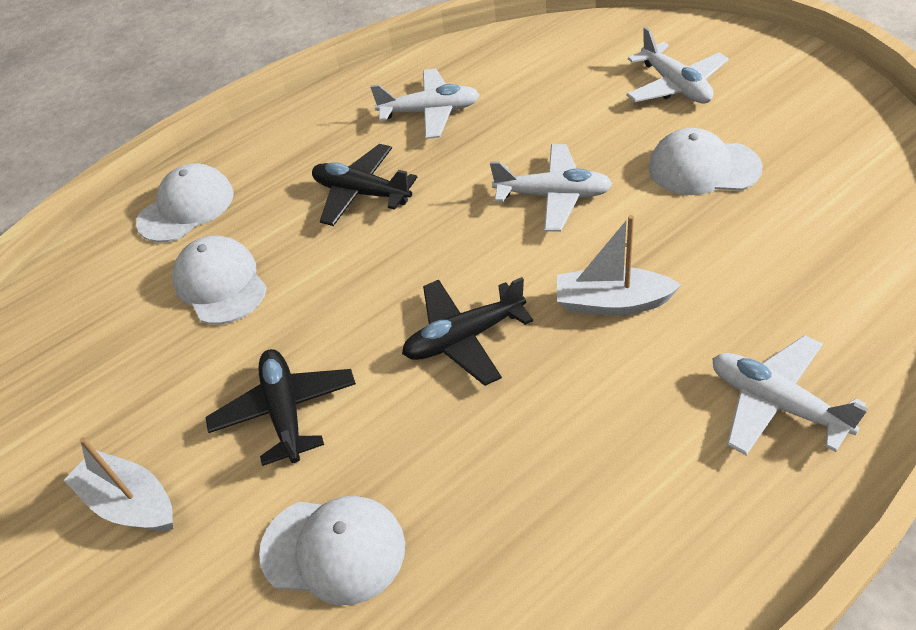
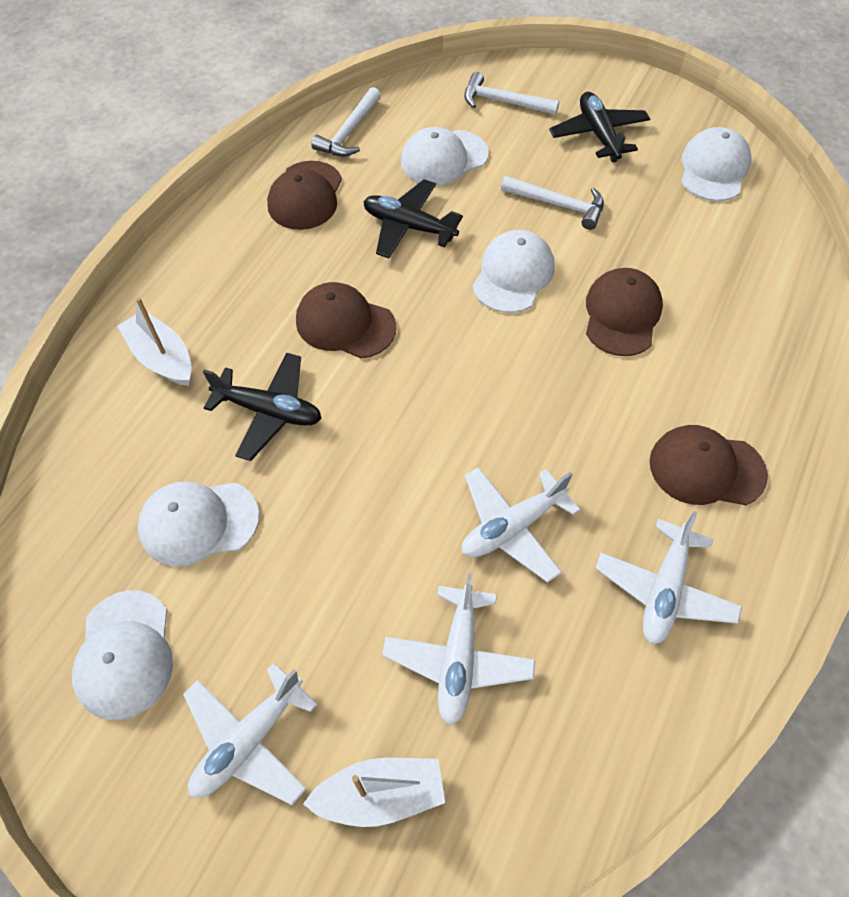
brown cap: none = 0 -> [267,161,342,230] [296,282,396,358] [586,268,663,356] [650,425,768,505] = 4
white cap: [136,163,234,243] [172,235,267,324] [259,496,405,605] [648,128,763,195] = 4 -> [72,590,173,720] [138,481,259,567] [401,127,489,185] [472,230,554,313] [681,127,751,201] = 5
white hammer: none = 0 -> [311,87,381,156] [464,72,559,115] [501,176,604,230] = 3

